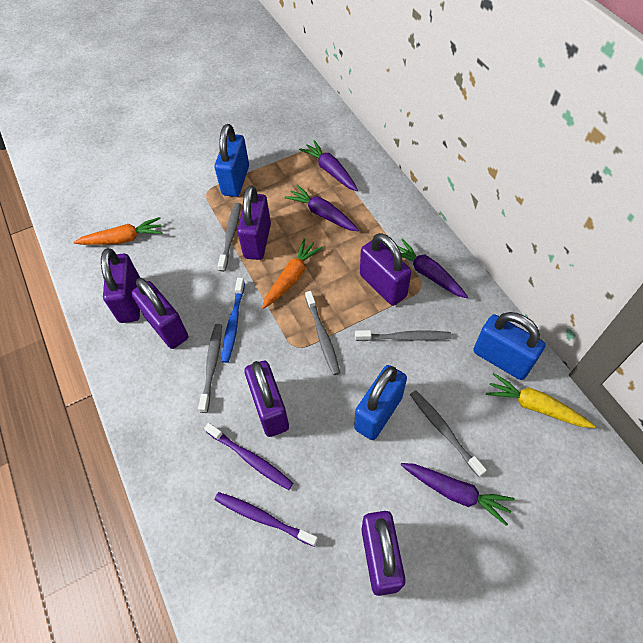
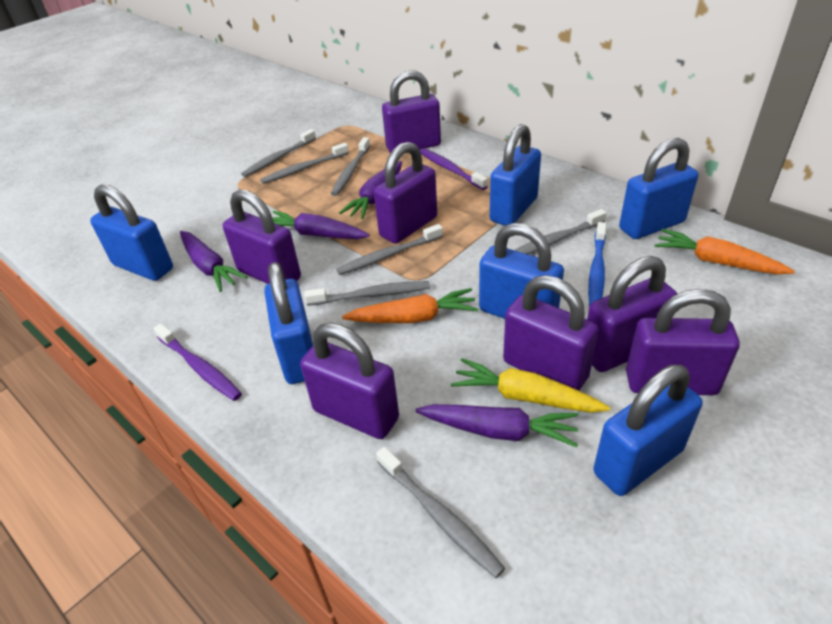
blue padlock: [215,124,249,197] [354,365,407,440] [473,312,546,380] = 3 -> [90,185,173,281] [264,262,313,384] [479,223,564,319] [490,124,541,225] [593,365,703,496] [619,138,698,239] = 6
grey toothbrush: [198,324,222,413] [218,203,241,272] [305,291,340,375] [355,330,451,341] [410,390,487,477] = 5 -> [241,129,316,177] [260,143,349,184] [304,281,430,306] [331,137,370,196] [336,224,443,275] [376,447,505,578] [515,209,606,255] = 7
purple padlock: [101,248,140,323] [131,278,188,349] [237,185,271,260] [244,361,289,437] [360,233,412,306] [361,511,406,596] = 6 -> [223,189,301,284] [300,323,399,439] [374,142,437,244] [382,70,441,153] [503,275,599,391] [587,256,677,372] [626,289,740,395] = 7

